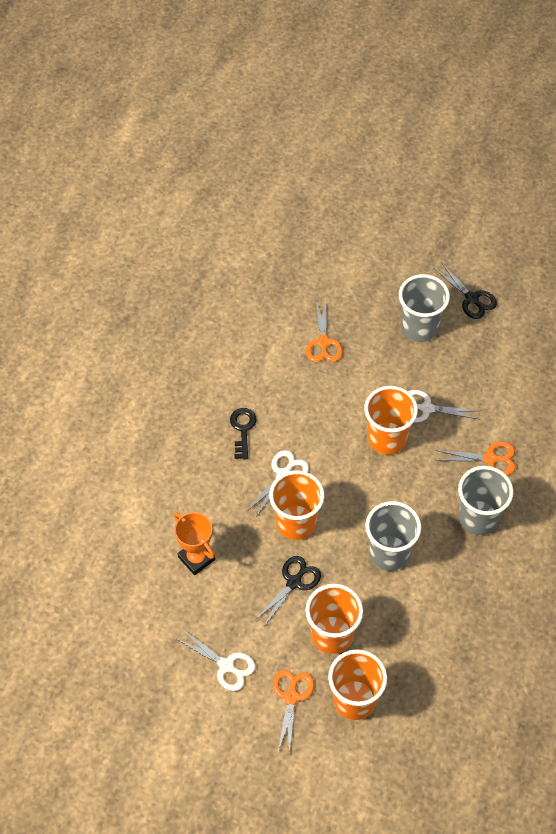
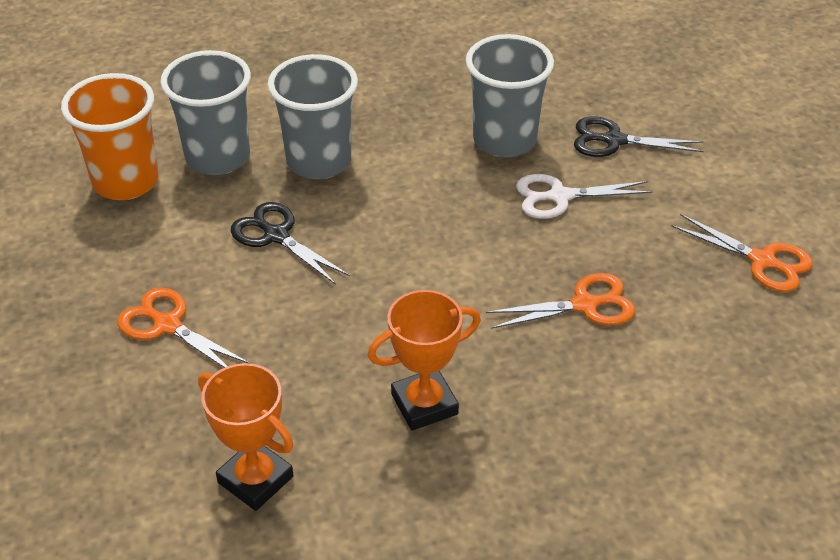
black key: [230,408,257,460] = 1 -> none = 0
orange cup: [269,470,324,540] [305,584,363,654] [328,649,387,720] [364,386,418,455] = 4 -> [61,73,159,200] = 1
orange trophy: [174,512,215,575] = 1 -> [198,363,294,511] [368,290,481,431] = 2
white scissors: [175,629,256,691] [246,450,309,518] [408,390,481,422] = 3 -> [516,174,653,219] = 1

